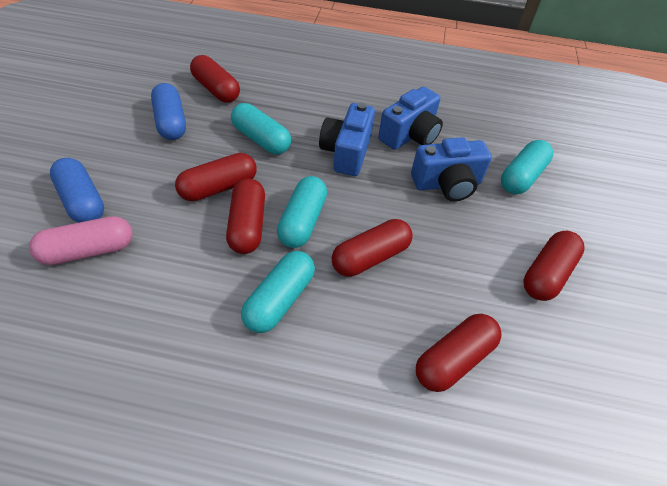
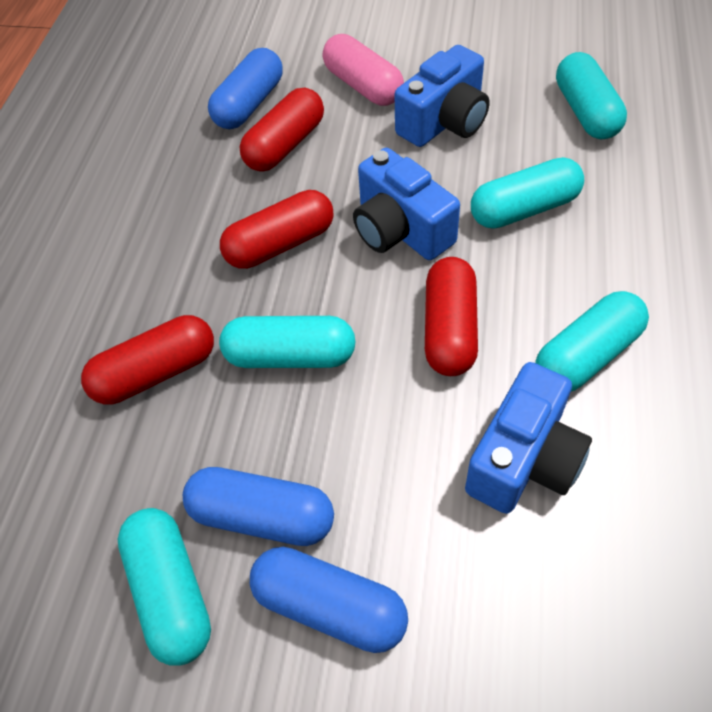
blue capsule: [50,158,104,223] [151,83,186,140] = 2 -> [183,467,334,546] [208,48,283,129] [250,547,408,653] = 3
red capsule: [175,153,257,201] [190,55,240,103] [226,179,265,254] [332,219,413,277] [416,314,502,392] [523,231,585,301] = 6 -> [81,315,214,405] [220,190,334,269] [240,88,324,171] [425,257,478,376] = 4
turquoise capsule: [231,103,291,155] [241,251,315,333] [277,176,327,248] [501,140,553,194] = 4 -> [118,508,211,666] [219,316,356,368] [471,157,584,228] [535,291,649,391] [556,52,627,139] = 5

